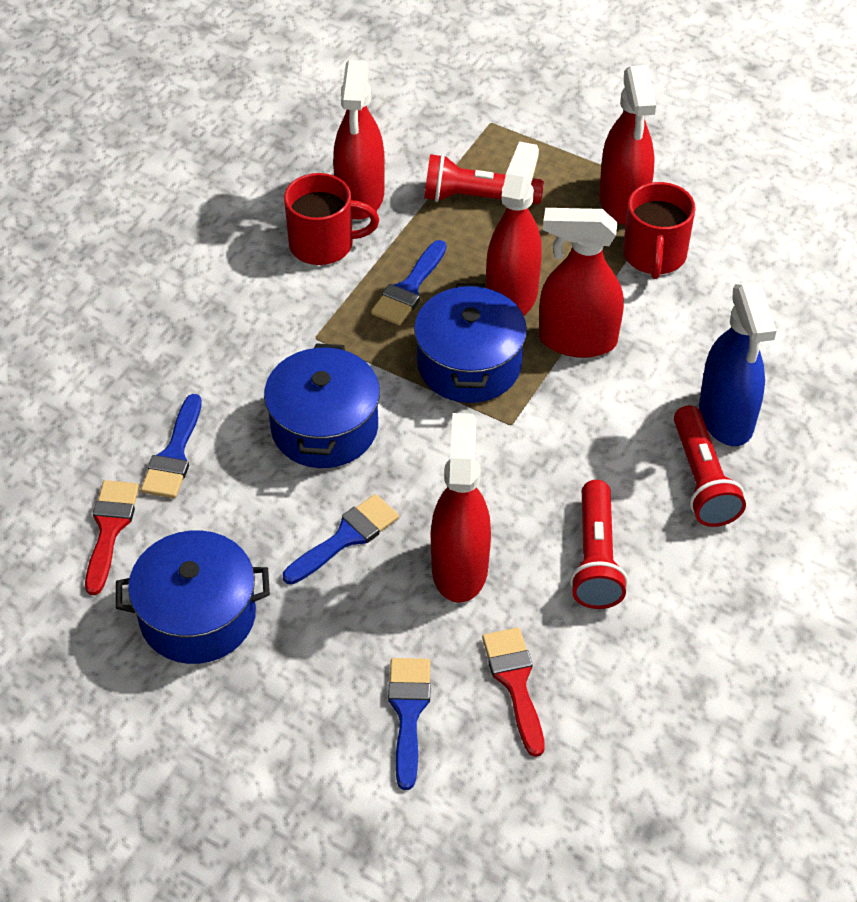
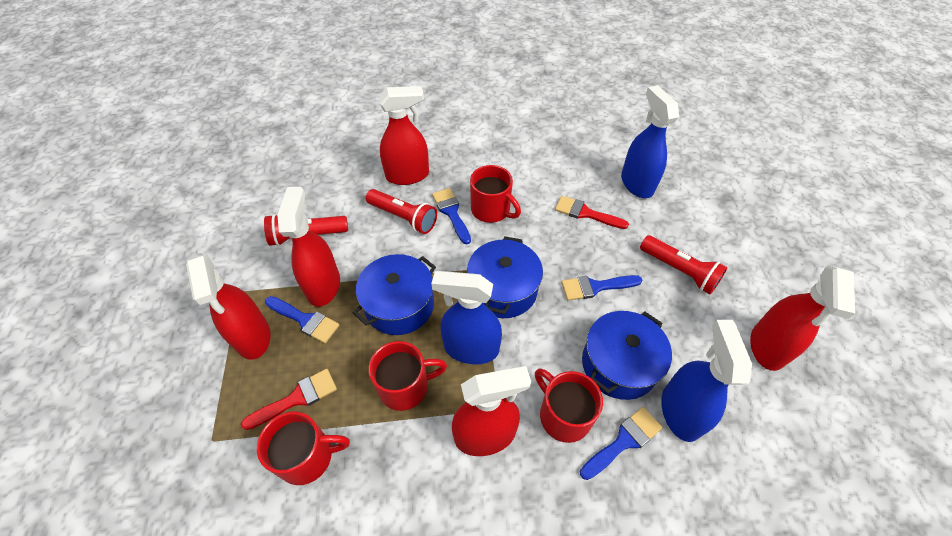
blue spray bottle: [699,282,776,446] = 1 -> [431,271,502,364] [621,85,679,198] [661,320,752,442] = 3
red mug: [284,173,379,265] [623,182,696,279] = 2 -> [257,412,350,485] [369,341,447,411] [470,165,521,223] [535,368,603,443] = 4

